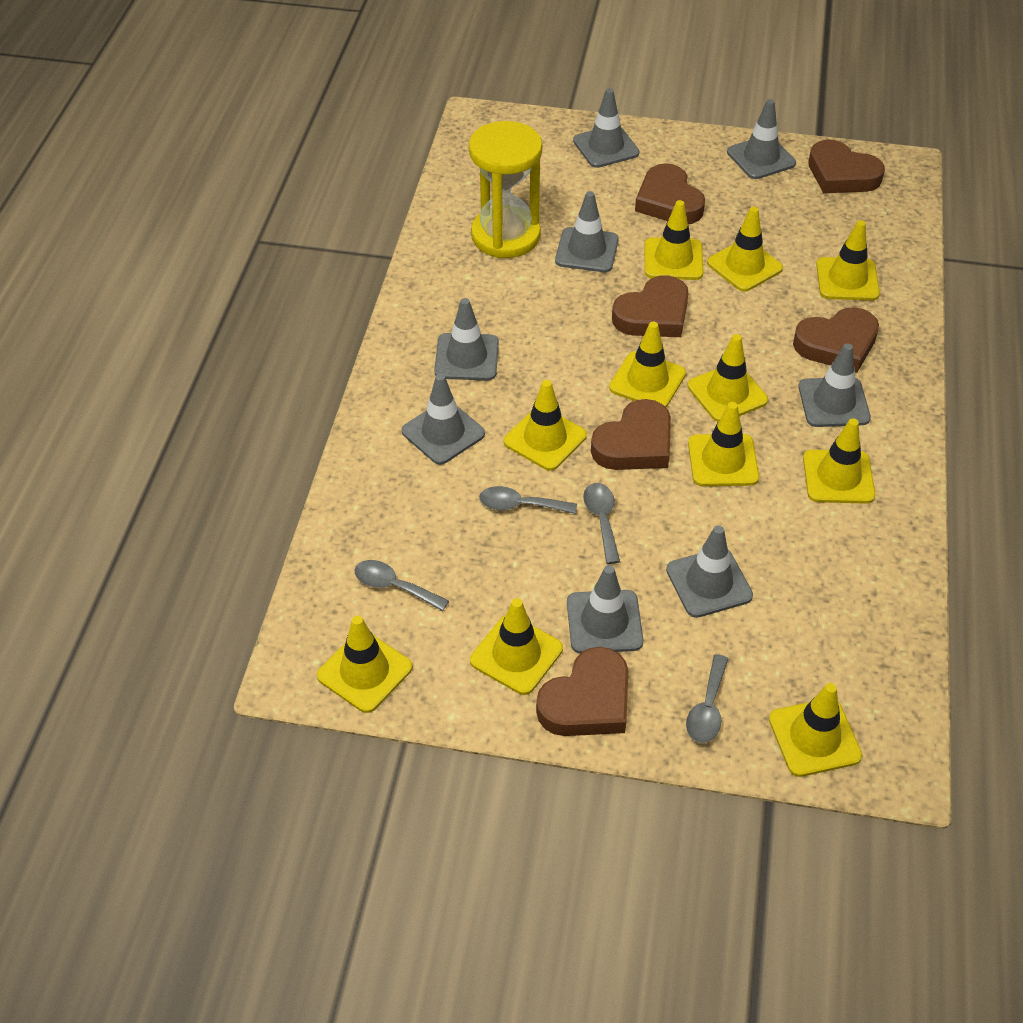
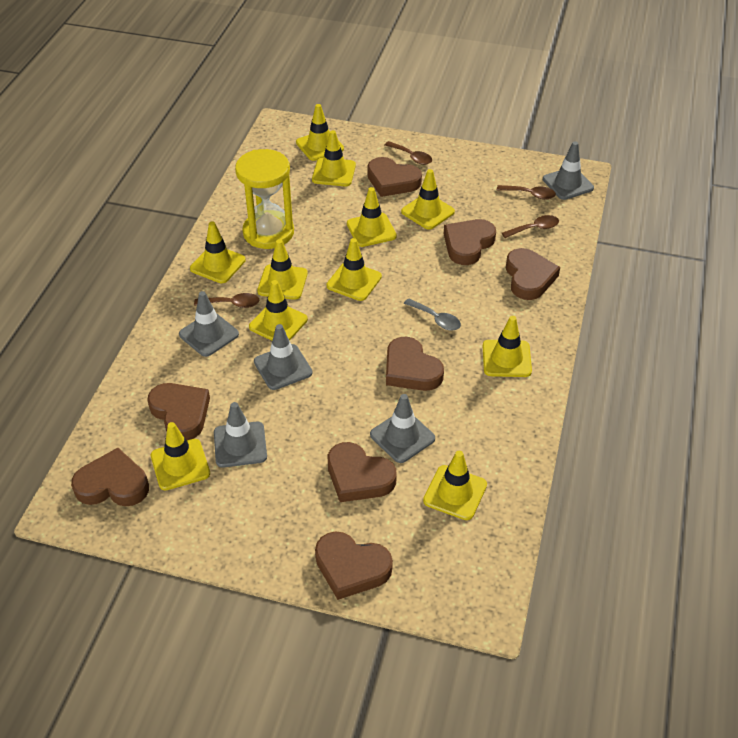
brown heart: [536,647,628,736] [591,399,671,470] [612,275,689,337] [635,163,705,224] [793,307,879,372] [808,140,885,193] = 6 -> [71,448,149,506] [147,383,210,441] [315,531,393,600] [328,442,397,502] [367,157,422,197] [386,337,444,391] [444,219,496,265] [506,248,560,300] = 8
brown spoon: none = 0 -> [194,293,260,308] [385,141,432,165] [497,185,556,199] [502,215,559,238] = 4
grey spoon: [355,560,449,611] [479,486,577,514] [583,483,620,564] [686,654,728,743] = 4 -> [404,298,461,331] = 1
grey traffic cone: [402,374,485,464] [434,298,499,380] [555,191,619,272] [567,565,644,653] [573,88,639,168] [666,525,753,618] [727,99,796,179] [798,343,871,427] = 8 -> [179,291,239,357] [214,402,267,468] [254,324,312,390] [370,394,435,463] [543,141,594,200] = 5

